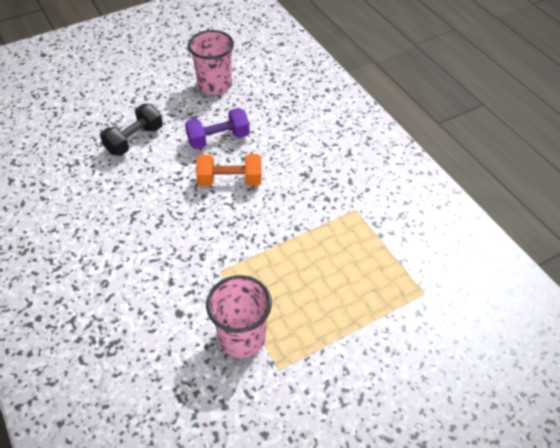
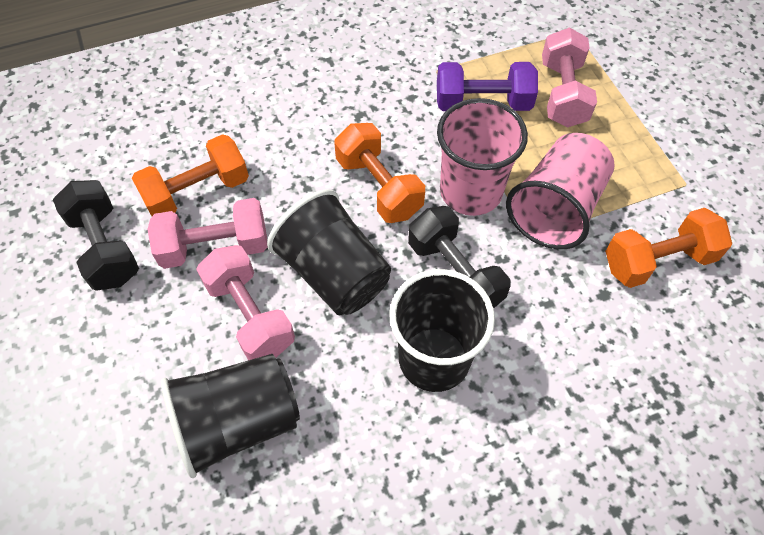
black cup: none = 0 -> [161,354,300,478] [267,189,391,315] [389,269,495,392] = 3
black dumbbell: [100,104,163,156] = 1 -> [53,180,139,291] [408,206,511,308] = 2
orange dumbbell: [196,154,261,186] = 1 -> [132,134,249,216] [334,123,425,223] [605,208,732,288] = 3
pink dumbbell: none = 0 -> [147,198,268,269] [196,245,295,360] [542,28,597,127] = 3

